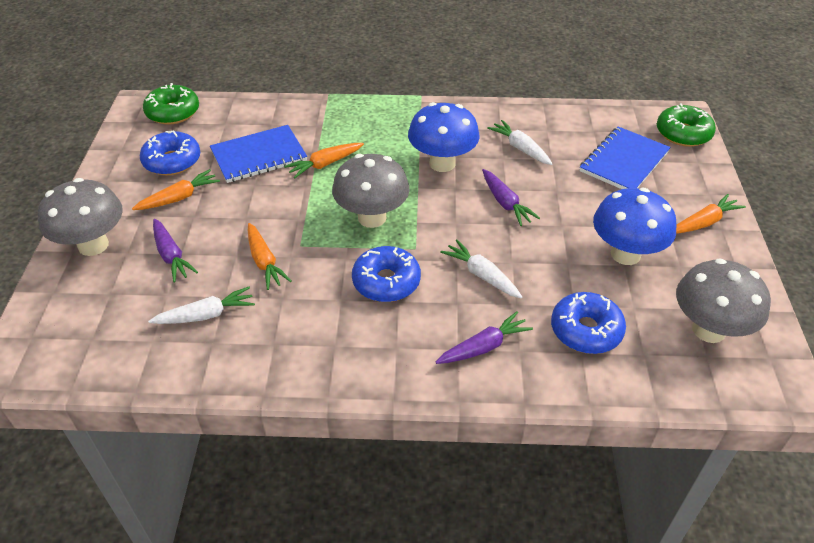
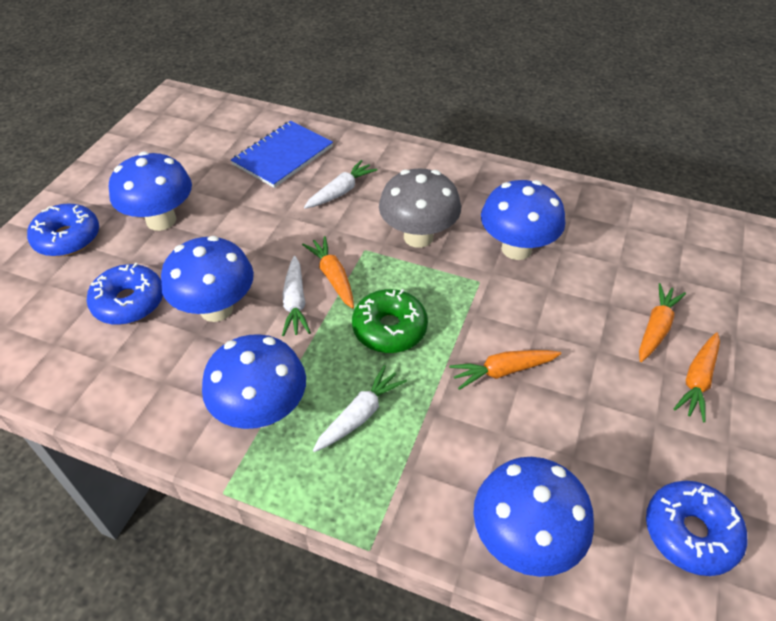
blue mushroom: [408,102,480,172] [593,188,676,265] = 2 -> [109,152,192,231] [161,236,254,322] [202,334,306,429] [473,457,594,577] [481,180,565,260] = 5
blue notebook: [210,125,307,183] [580,126,671,189] = 2 -> [231,121,333,188] = 1
green donut: [143,83,199,125] [657,103,716,147] = 2 -> [352,289,428,353] = 1
grey mushroom: [38,178,123,256] [332,154,409,228] [676,258,771,343] = 3 -> [379,169,461,248] = 1
purple carrot: [153,219,198,282] [435,311,533,364] [482,169,540,226] = 3 -> none = 0

